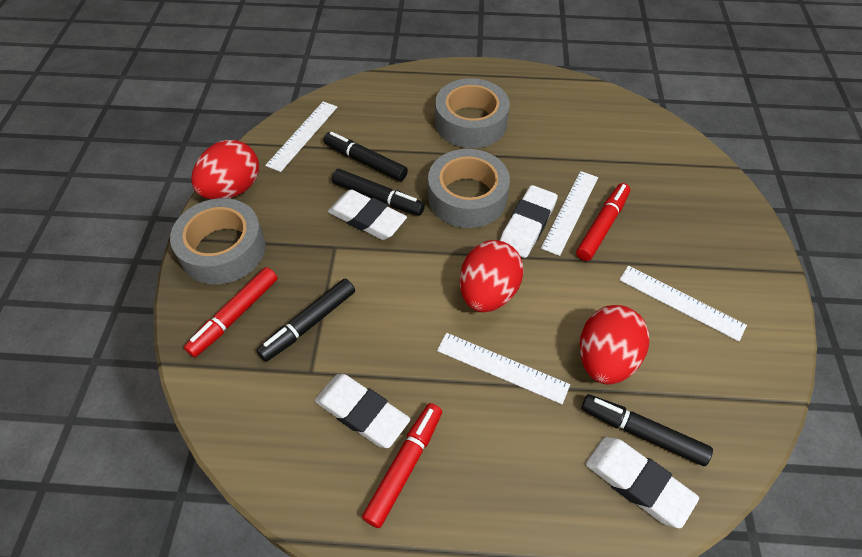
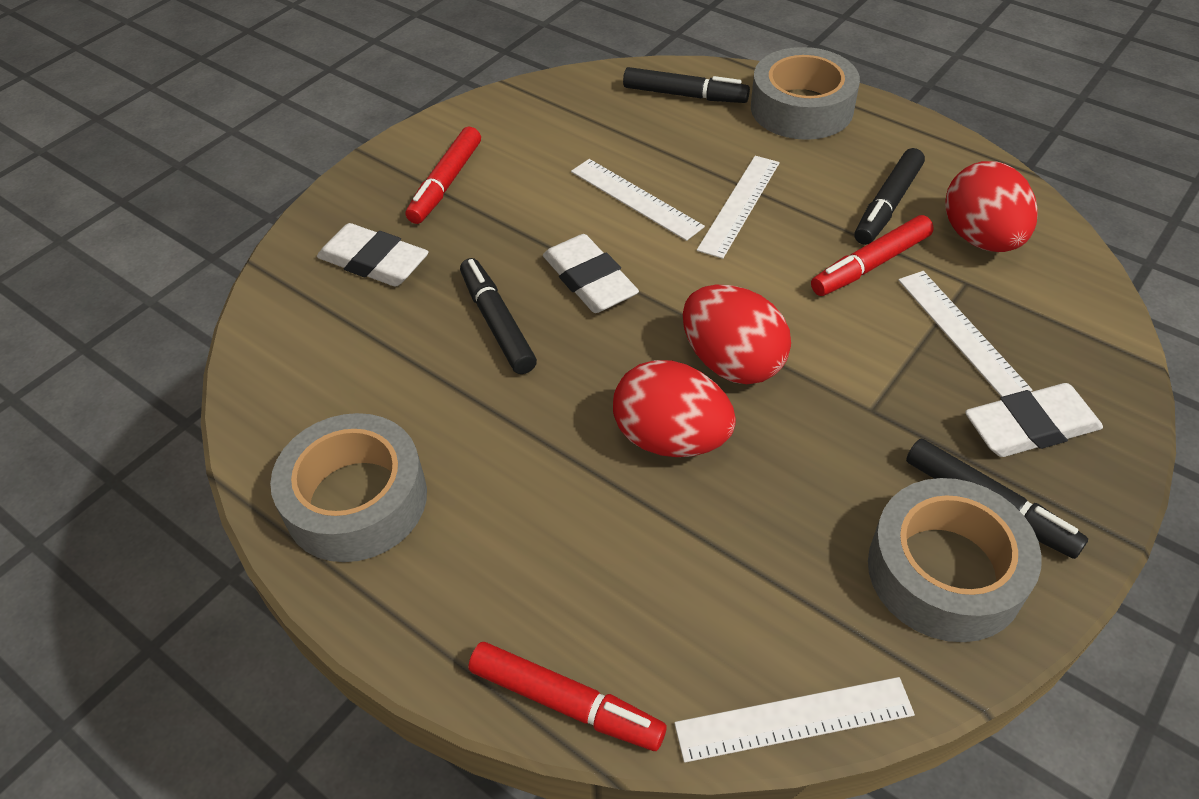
white eraser: [315,374,410,448] [328,189,407,240] [500,185,558,258] [585,437,699,528] = 4 -> [317,223,429,287] [543,234,639,313] [965,383,1103,457] = 3

